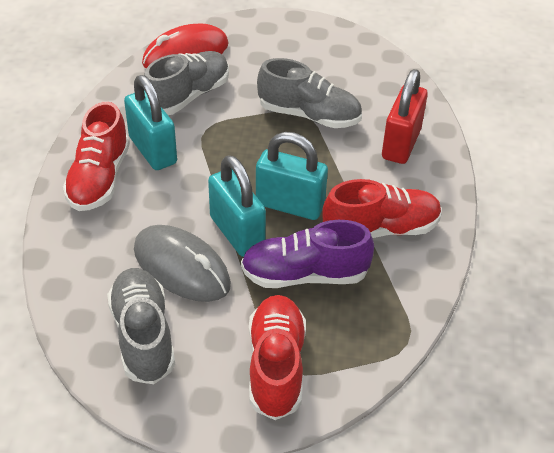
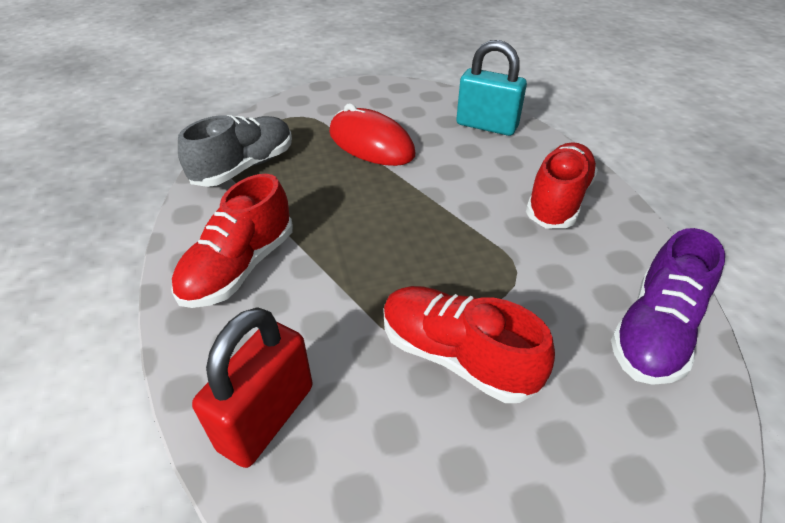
grey mouse: [134,225,231,302] = 1 -> none = 0
grey shoe: [107,268,175,384] [144,51,229,115] [257,58,362,128] = 3 -> [178,115,292,187] = 1
turquoise padlock: [124,75,177,170] [208,155,266,257] [256,132,328,220] = 3 -> [456,40,527,136] = 1

